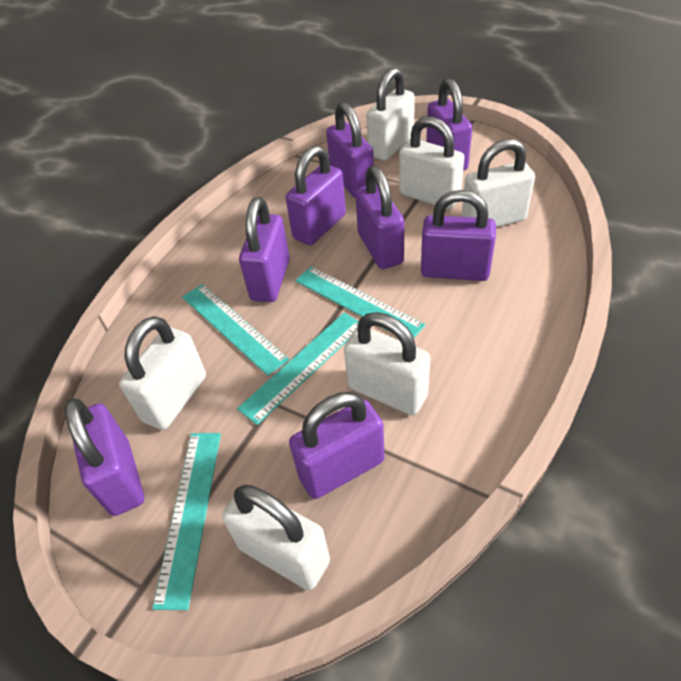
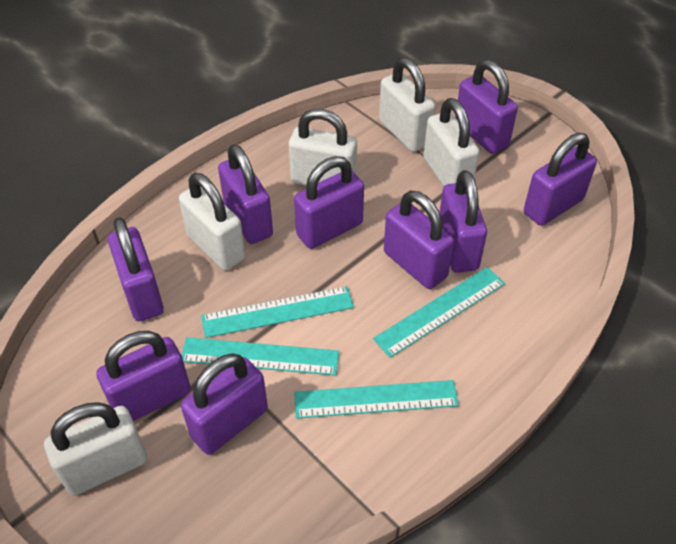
purple padlock: [64,398,144,516] [239,197,290,302] [286,145,346,245] [289,392,385,499] [326,102,374,198] [355,165,404,269] [421,190,496,281] [426,78,472,171] = 8 -> [96,331,191,421] [108,217,164,321] [181,354,268,455] [218,144,273,244] [294,156,364,249] [384,190,454,289] [439,170,487,273] [455,60,518,154] [524,133,597,226] = 9
white padlock: [119,316,206,430] [222,485,330,590] [344,312,430,415] [367,68,415,161] [399,116,464,209] [461,139,535,227] = 6 -> [44,402,147,496] [179,173,245,271] [289,109,357,186] [379,58,436,152] [423,98,480,187] = 5

